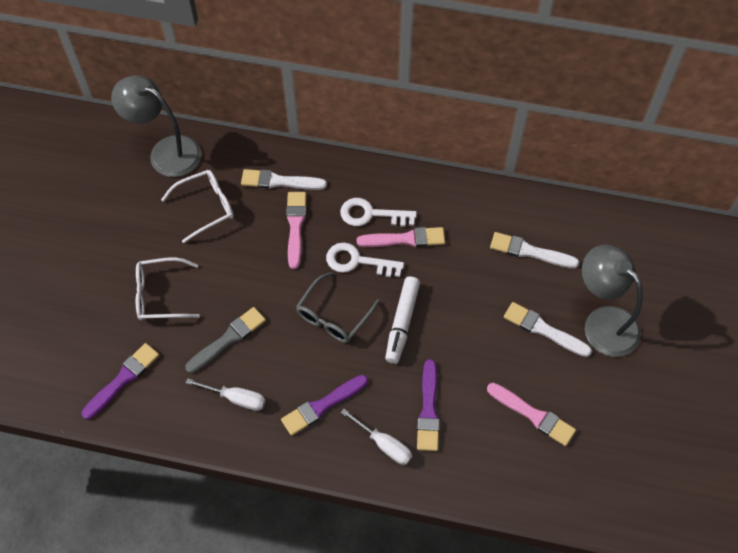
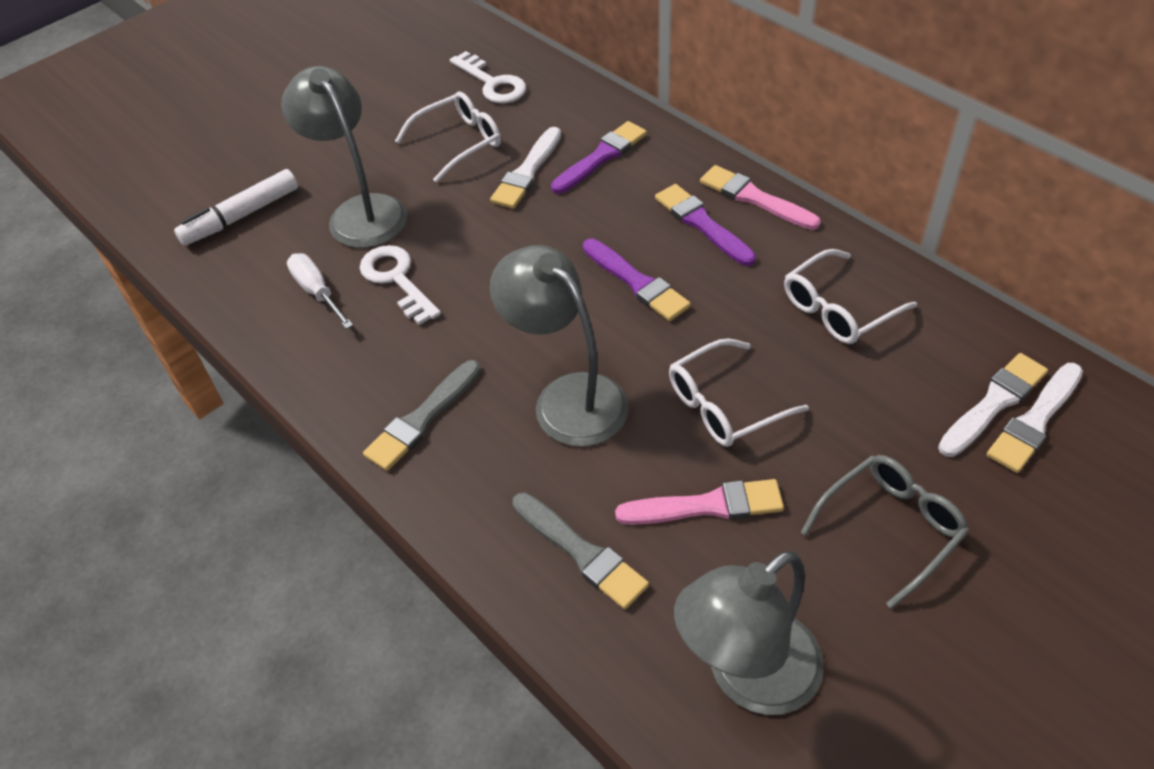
grey brush: [185,307,266,373] = 1 -> [363,360,481,471] [512,492,649,610] = 2
grey lamp: [111,75,201,177] [582,245,643,357] = 2 -> [281,66,407,248] [490,245,629,447] [674,550,824,715] = 3
pink brush: [286,192,306,269] [357,227,445,247] [487,383,576,446] = 3 -> [615,479,784,525] [700,165,821,230] = 2
white glasses: [136,257,200,320] [161,170,234,243] = 2 -> [395,91,501,183] [669,338,809,447] [784,249,917,344] = 3
white screwdriver: [185,378,266,411] [341,409,412,465] = 2 -> [287,253,353,329] = 1

